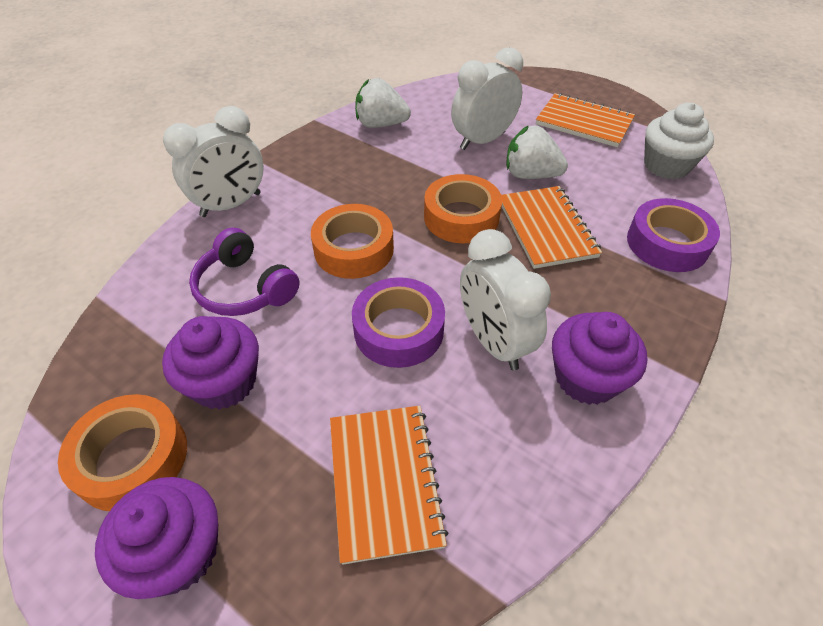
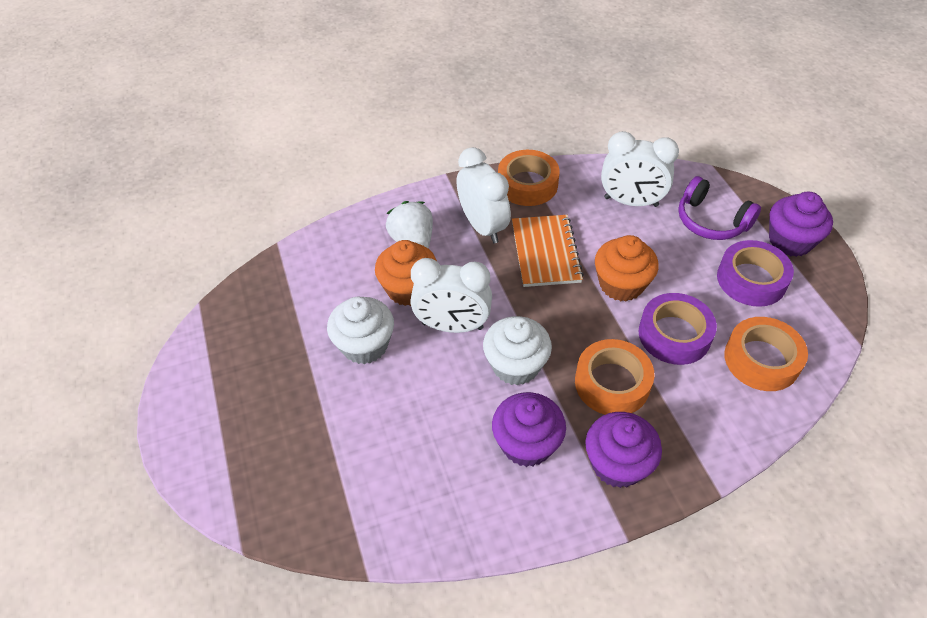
orange cupcake: none = 0 -> [375,240,437,306] [595,235,659,301] = 2
orange notebook: [330,406,448,565] [501,186,602,269] [536,93,635,147] = 3 -> [512,215,584,287] = 1
white cupcake: [644,103,714,179] = 1 -> [327,297,394,364] [483,316,552,386] = 2
white strawberry: [355,78,411,128] [506,126,568,179] = 2 -> [386,201,433,248] = 1

